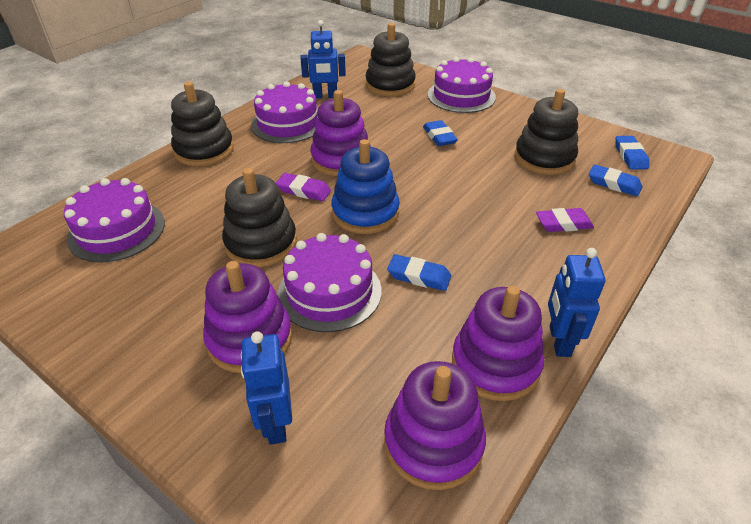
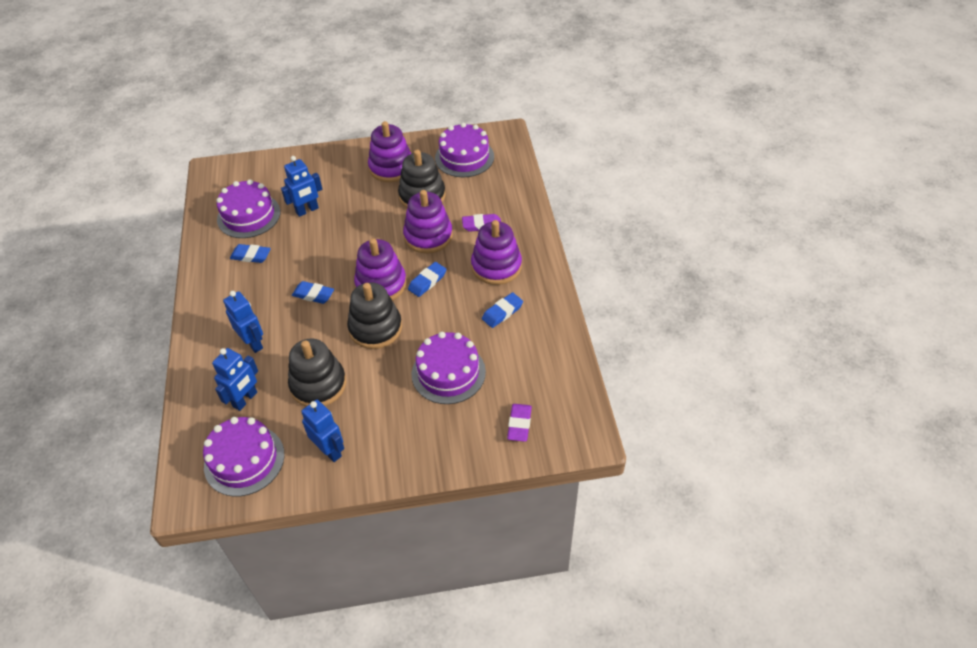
black stacking toy: [171,82,234,166] [222,168,297,267] [366,23,416,96] [515,89,578,175] = 4 -> [288,339,346,407] [347,282,402,349] [398,150,446,208] = 3
blue robot: [241,331,292,445] [300,20,346,99] [548,248,606,357] = 3 -> [212,348,258,411] [223,291,263,353] [281,156,322,217] [301,400,344,462] = 4
blue stacking toy: [331,139,400,234] = 1 -> none = 0

